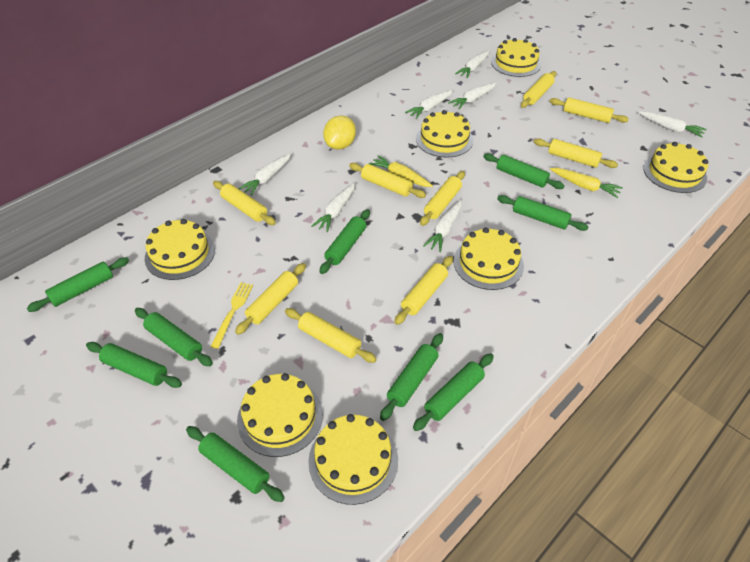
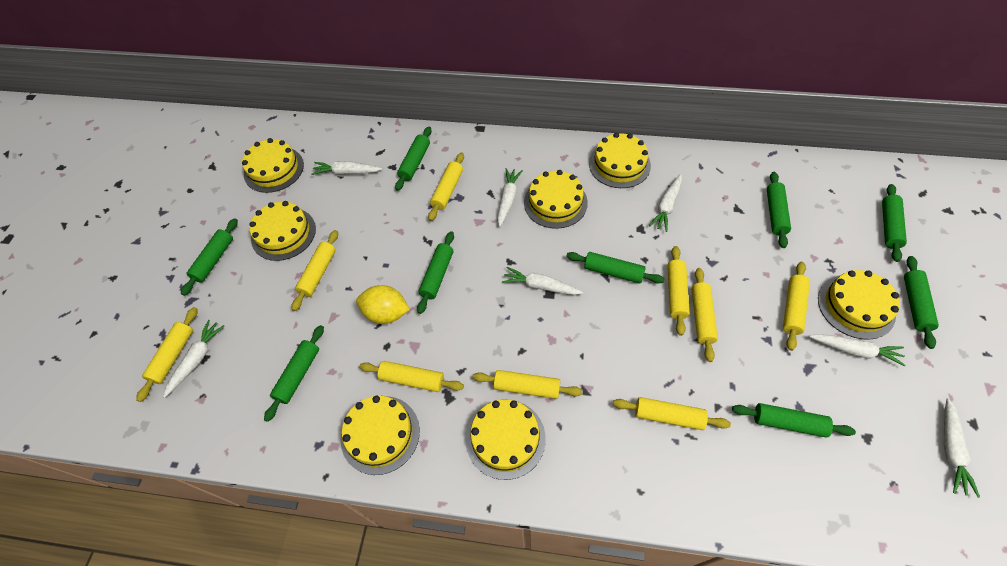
yellow carrot: [369,155,433,187] [550,168,623,198] = 2 -> none = 0
yellow fork: [210,282,253,349] = 1 -> none = 0

